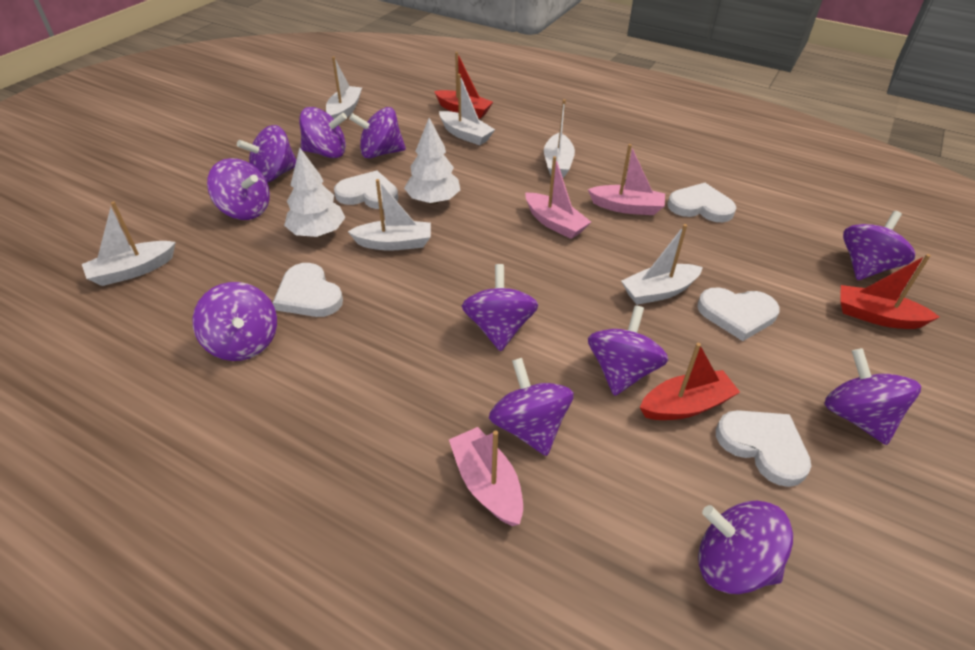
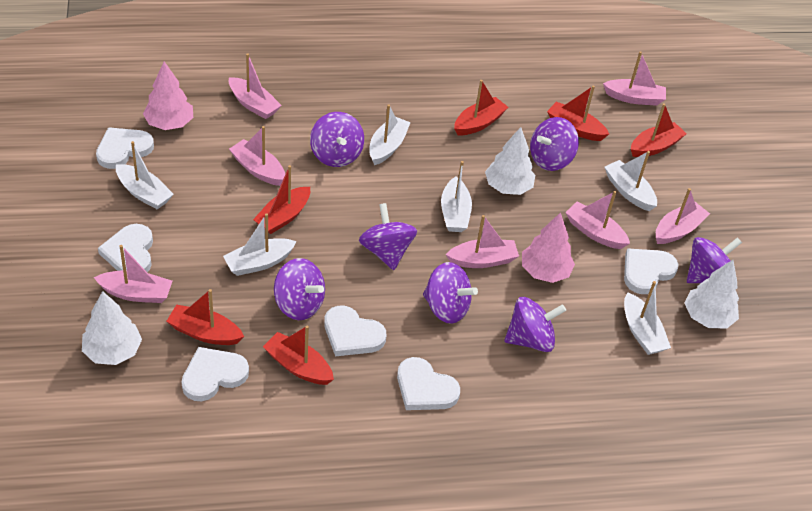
pink boat: [449,427,523,526] [525,156,591,239] [588,144,665,215] = 3 -> [94,245,172,303] [229,53,282,119] [229,126,285,186] [446,215,519,268] [565,191,630,249] [603,51,666,106] [656,188,710,244] = 7
pink tree: none = 0 -> [143,61,193,130] [522,212,575,283] = 2
purple spinning top: [193,282,277,361] [207,158,270,220] [237,125,296,183] [299,107,347,158] [349,107,406,159] [462,264,538,351] [489,358,574,456] [588,305,668,396] [698,501,793,594] [824,348,921,445] [843,211,915,280] = 11 -> [274,258,325,320] [310,112,364,167] [359,203,417,270] [423,262,478,324] [504,297,566,352] [530,117,579,171] [687,237,742,283] = 7
red boat: [434,52,493,119] [640,343,740,420] [840,254,939,329] = 3 -> [166,289,244,345] [253,165,310,234] [263,325,334,385] [454,80,508,135] [547,85,609,141] [631,103,687,157] = 6
white heart: [273,263,343,317] [334,170,398,209] [668,183,736,222] [697,287,780,341] [716,410,811,487] = 5 -> [96,127,154,169] [98,224,153,272] [182,347,249,401] [324,306,386,356] [397,357,460,410] [624,248,679,294] = 6
white tree: [284,148,345,237] [404,118,460,204] = 2 -> [82,291,142,365] [485,127,535,195] [684,260,739,329] = 3

